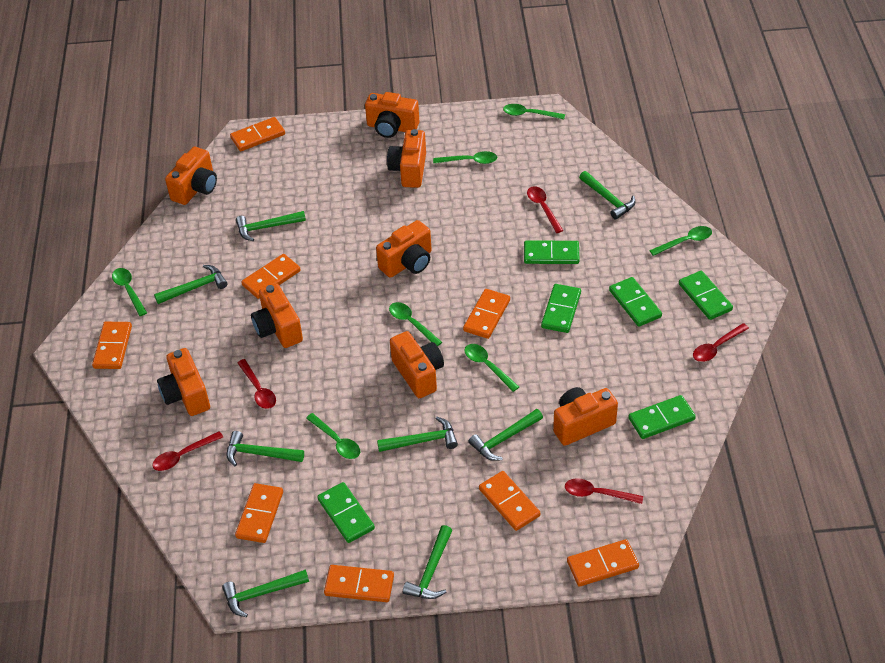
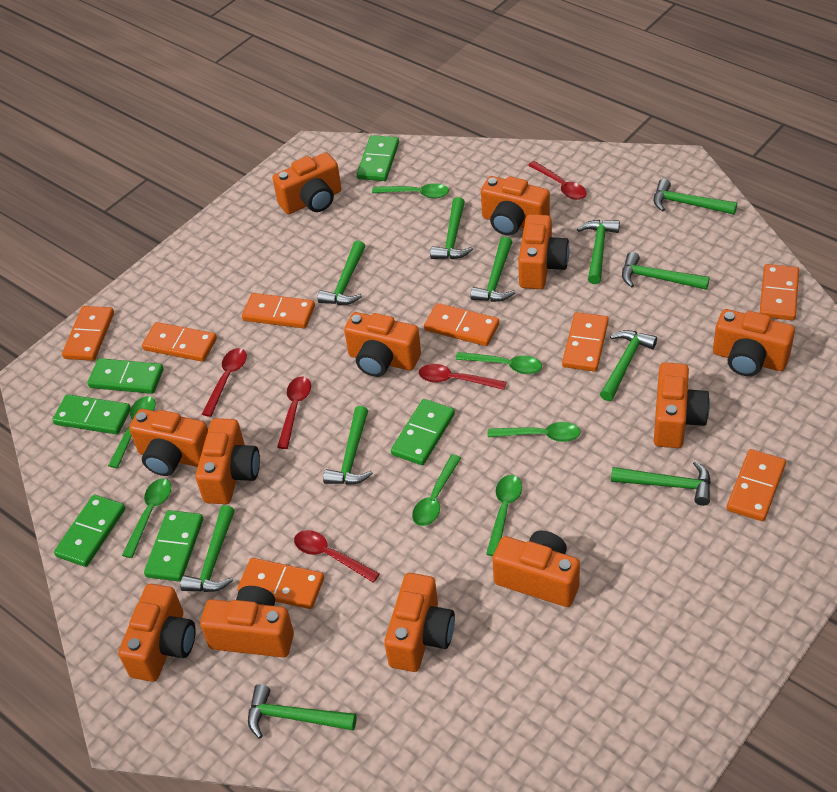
green hammer: [154,265,227,304] [222,569,309,617] [227,431,304,466] [236,211,306,241] [377,417,458,452] [403,525,452,599] [468,409,543,461] [579,171,636,220] = 8 -> [180,505,235,592] [248,684,357,739] [318,241,365,305] [323,406,373,485] [430,197,473,259] [470,237,515,302] [577,220,620,284] [600,330,657,401] [611,461,711,506] [622,252,710,290] [654,179,737,215] = 11
orange camera: [157,348,210,416] [165,147,217,205] [251,283,303,348] [365,92,419,138] [376,220,432,278] [387,129,426,188] [390,331,444,398] [553,387,618,446] = 8 -> [118,584,196,682] [129,409,208,476] [195,418,260,504] [200,586,294,657] [273,152,341,214] [344,312,421,377] [384,573,455,672] [481,176,550,236] [492,531,580,607] [518,214,569,289] [654,363,710,448] [713,309,795,376] = 12

